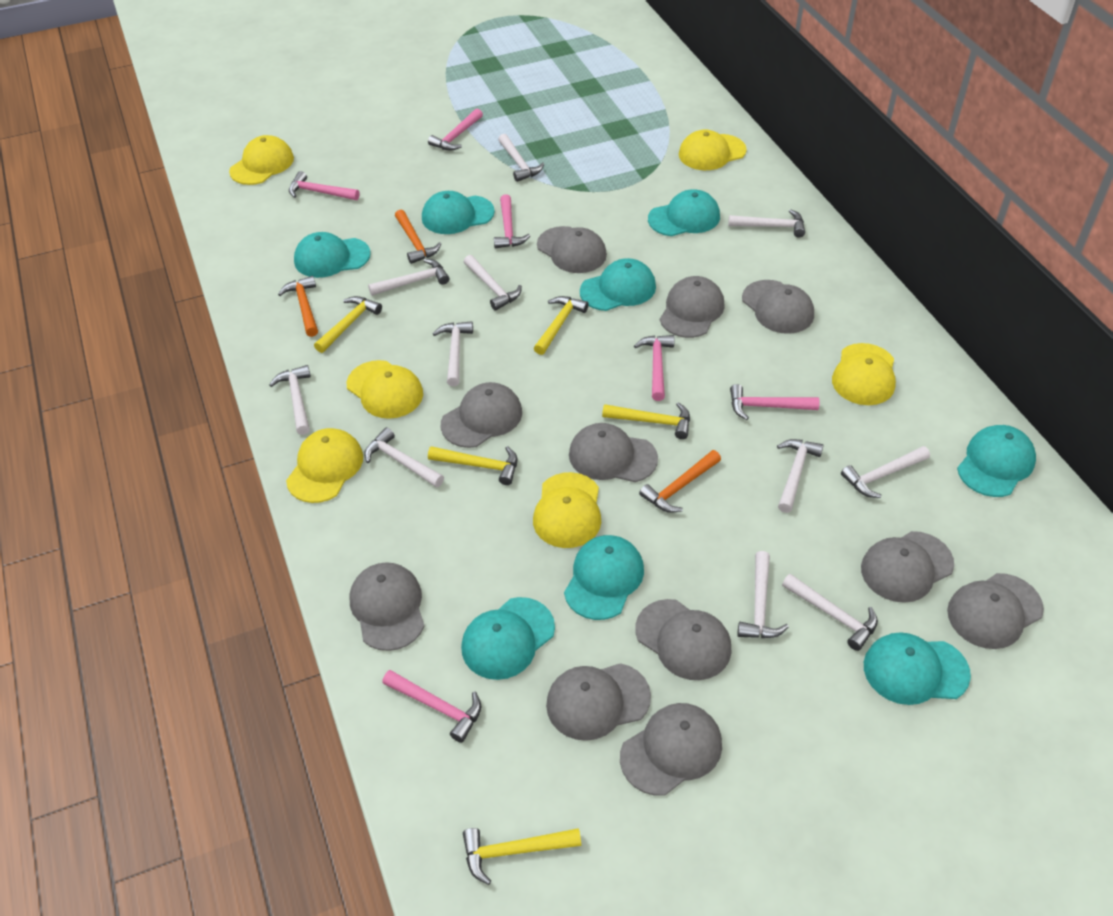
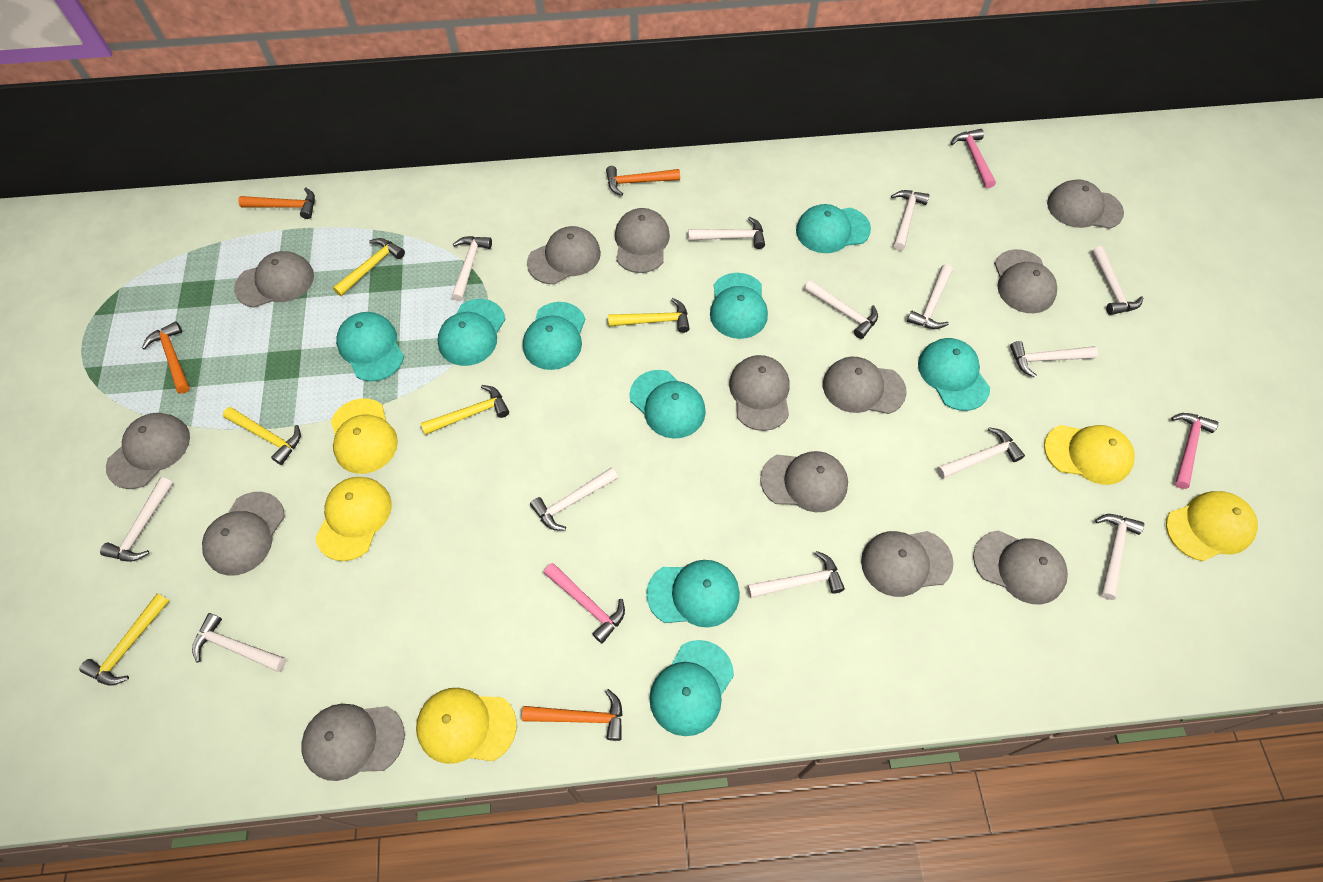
grey cap: [349,562,425,651] [441,382,522,448] [537,226,607,273] [546,663,651,741] [569,423,658,482] [620,703,722,796] [635,599,731,680] [660,276,725,338] [742,280,814,334] [861,531,954,603] [947,573,1044,649] = 11 -> [106,413,190,489] [202,492,285,576] [234,251,314,308] [301,704,405,781] [527,226,601,284] [615,208,670,273] [729,355,789,431] [760,451,848,512] [823,357,907,414] [861,531,954,597] [973,530,1068,604] [994,249,1057,313] [1047,179,1124,229] = 13
orange hammer: [278,276,318,337] [395,210,441,264] [639,450,721,513] = 3 -> [142,321,190,393] [238,187,315,219] [522,689,623,741] [606,166,680,196] = 4
pink hammer: [289,171,360,200] [382,670,481,743] [428,108,483,150] [494,194,530,248] [634,335,674,401] [730,384,819,420] = 6 -> [544,563,625,643] [951,129,996,188] [1171,413,1219,489] = 3
turquoise cap: [294,232,371,278] [422,191,495,234] [461,597,555,680] [564,535,644,620] [580,258,656,311] [648,189,720,236] [864,632,971,705] [957,425,1036,497] = 8 -> [336,312,404,381] [437,299,506,366] [523,302,585,370] [630,370,706,439] [646,560,740,627] [649,640,734,736] [710,273,768,339] [796,204,871,253] [918,338,990,411] = 9
white hammer: [269,365,311,435] [364,427,444,487] [368,259,449,296] [433,321,473,386] [464,255,522,310] [498,134,544,182] [728,209,805,237] [737,551,789,638] [777,439,824,513] [782,574,878,651] [841,446,930,498] = 11 -> [100,477,174,562] [192,613,286,672] [451,236,492,302] [530,467,618,531] [688,217,765,249] [748,551,845,598] [805,280,878,339] [891,190,930,251] [907,265,953,329] [937,427,1025,479] [1010,341,1098,378] [1092,246,1143,315] [1095,514,1144,600] = 13
yellow cap: [229,135,294,185] [286,428,363,503] [346,360,423,419] [533,472,601,548] [679,130,747,170] [832,343,896,405] = 6 -> [315,477,391,561] [331,398,398,474] [416,688,517,764] [1044,425,1135,485] [1166,491,1258,561] = 5

